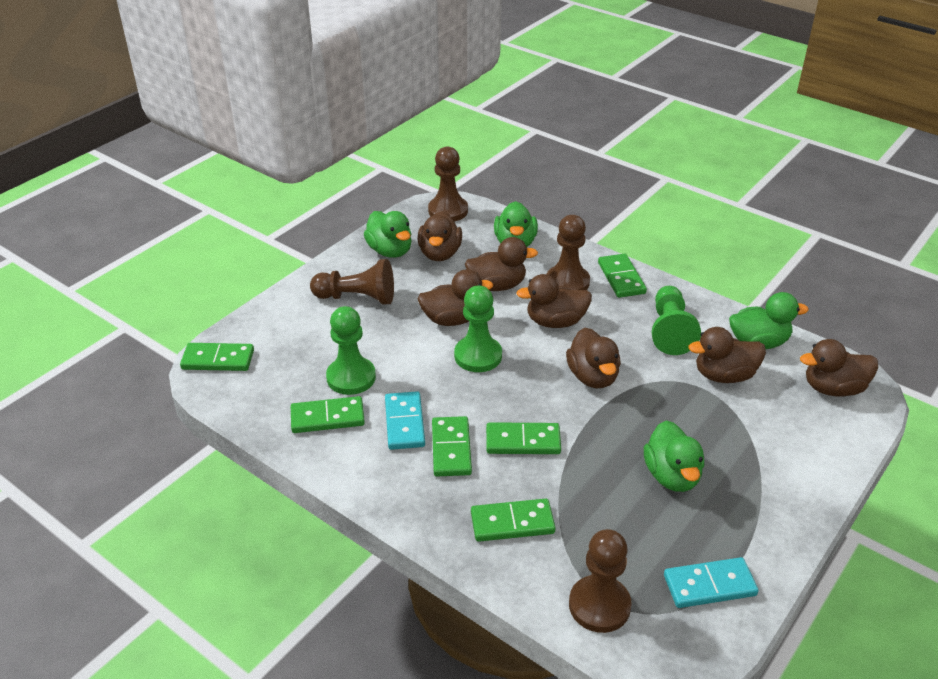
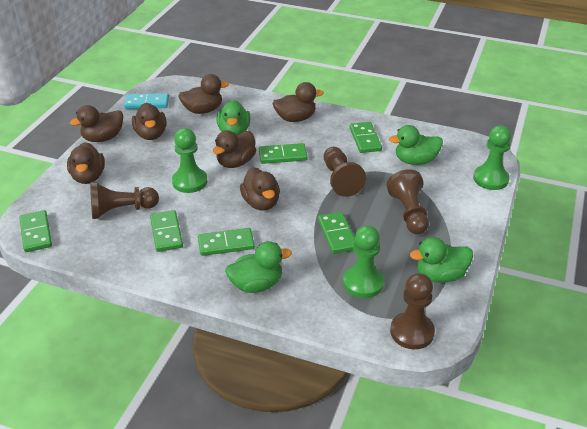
turquoise domino: [385,391,425,450] [664,557,759,608] = 2 -> [124,93,169,109] = 1

